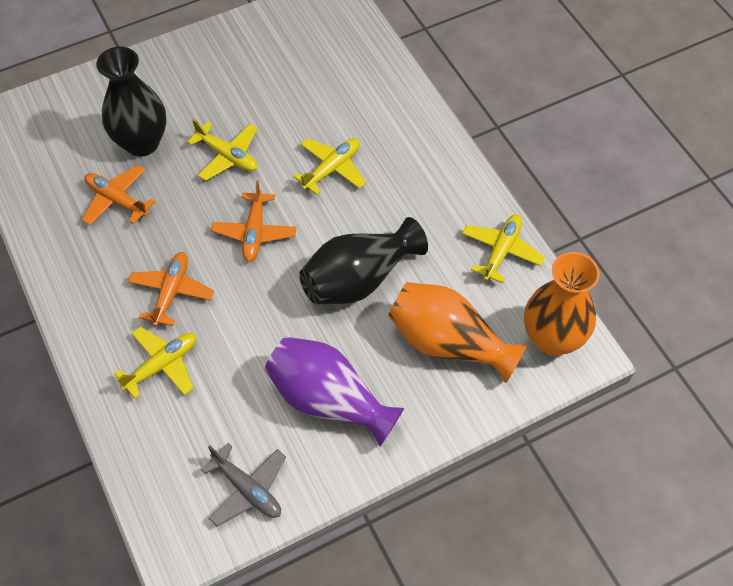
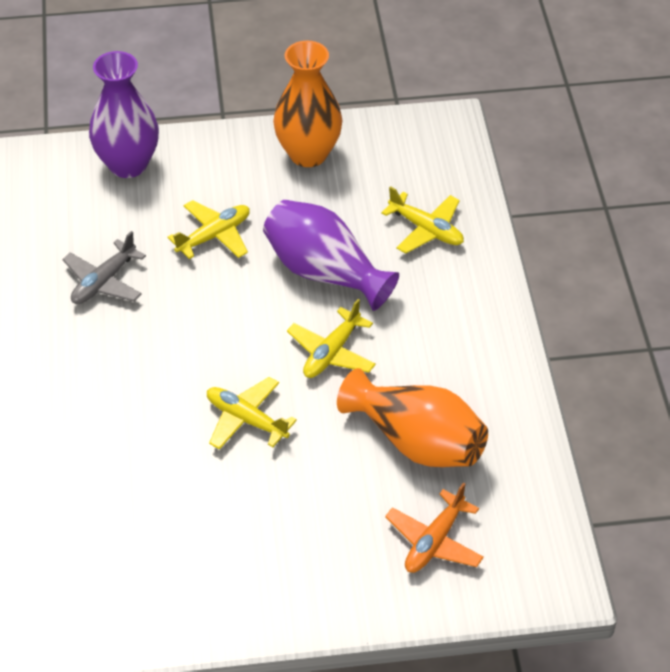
black vase: [96,47,166,157] [299,217,428,304] = 2 -> none = 0
orange plane: [82,165,156,225] [127,252,214,326] [211,181,296,262] = 3 -> [385,482,484,573] = 1
purple vase: [264,337,404,447] = 1 -> [89,51,159,178] [263,200,399,311] = 2

